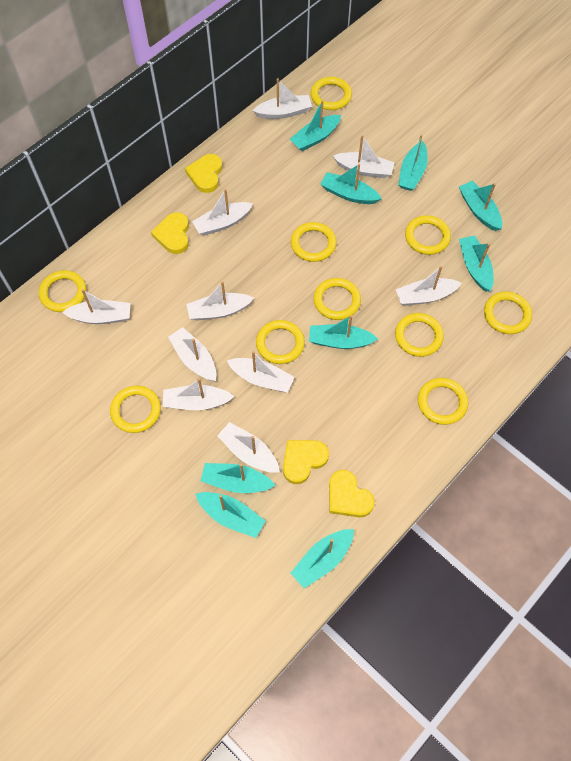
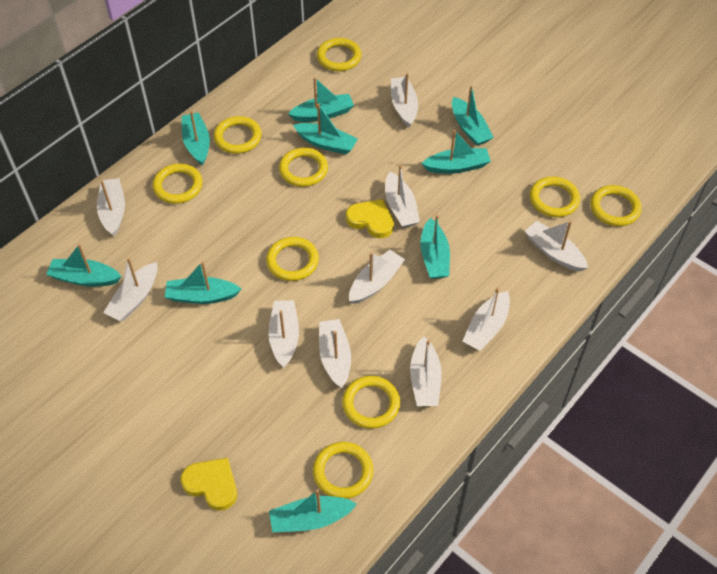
yellow heart: [151,212,189,254] [185,154,222,193] [283,440,329,484] [329,470,375,517] = 4 -> [181,458,237,511] [346,199,394,238] = 2
yellow ring: [39,270,86,312] [110,386,161,433] [256,320,305,364] [291,222,337,262] [311,77,352,110] [313,278,361,320] [395,313,444,357] [405,215,451,255] [418,378,468,425] [484,291,532,334] = 10 -> [153,164,203,204] [214,116,262,154] [266,237,319,281] [279,148,328,187] [313,442,374,499] [317,38,362,71] [342,376,400,429] [530,176,580,217] [591,185,642,226] = 9

